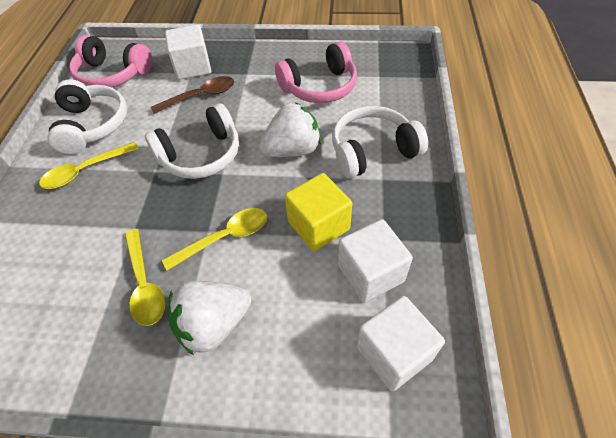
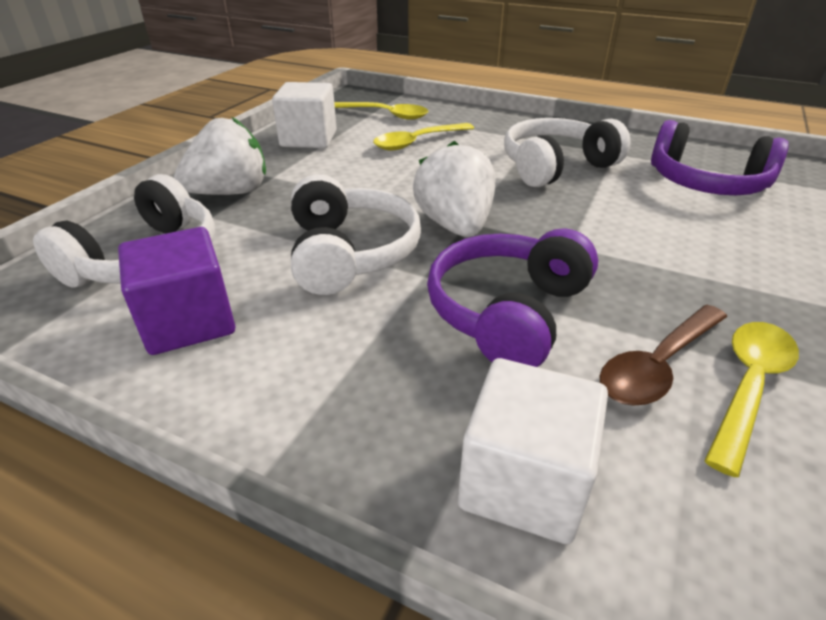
pink headphones: [69,35,152,87] [275,41,357,103] = 2 -> none = 0
purple cube: none = 0 -> [118,227,235,355] = 1
purple headphones: none = 0 -> [427,228,598,367] [651,120,789,195] = 2
white cube: [165,25,211,80] [338,219,413,303] [356,296,445,391] = 3 -> [272,82,337,148] [458,358,608,544] = 2
yellow cube: [285,173,352,251] = 1 -> none = 0

